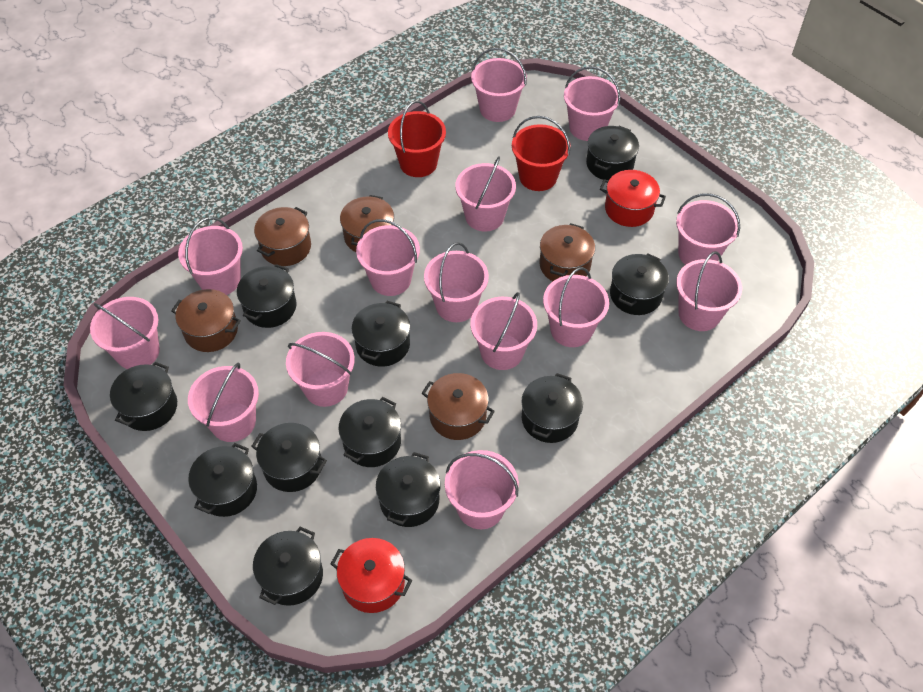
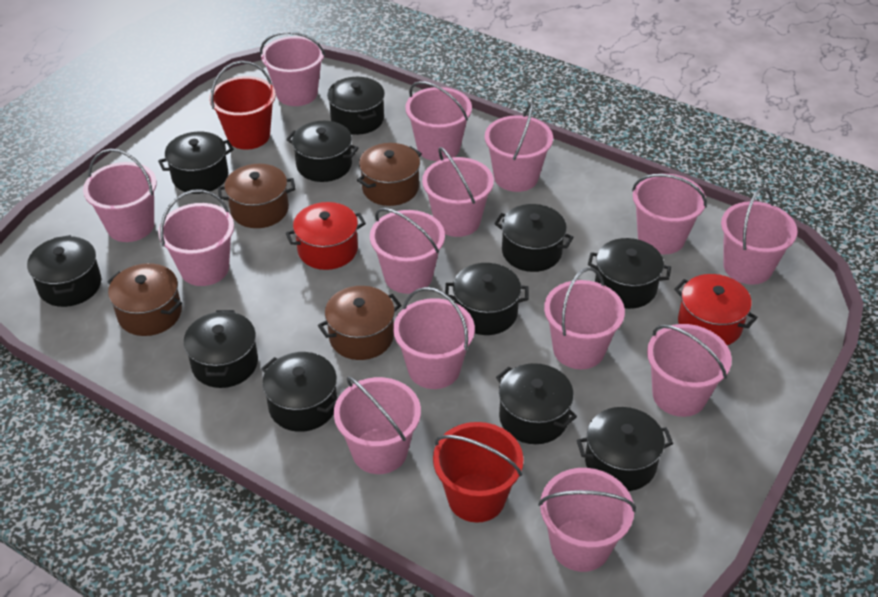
brown pot: [171,289,241,352] [254,207,311,266] [340,195,394,252] [422,373,495,440] [540,223,595,281] = 5 -> [107,263,182,336] [218,164,295,228] [318,286,402,360] [357,143,422,206] = 4

